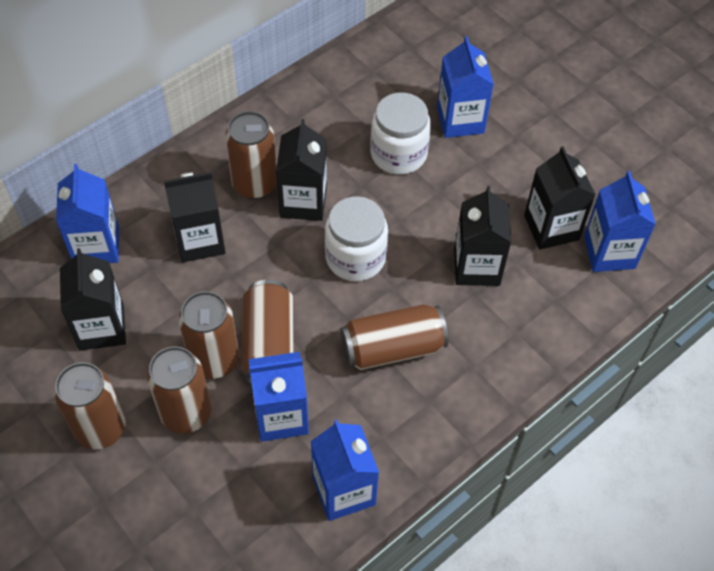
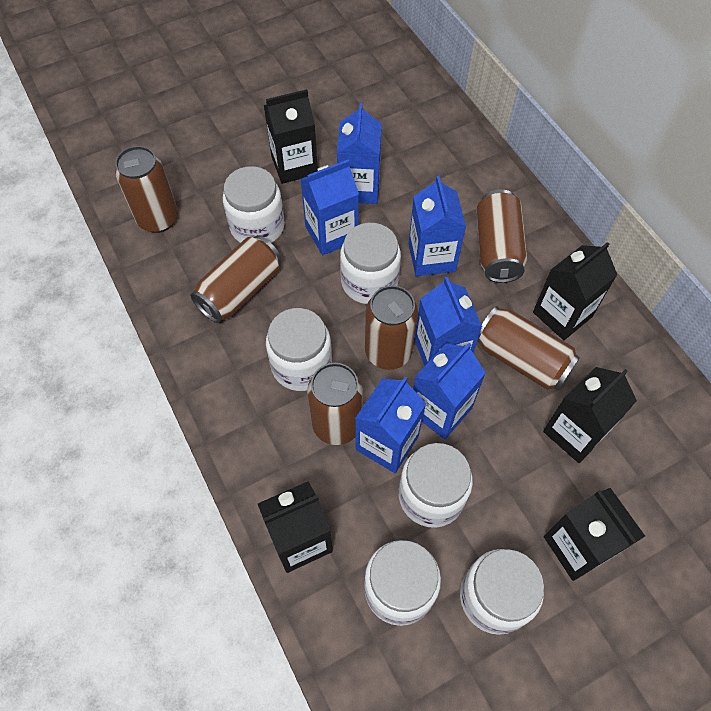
blue carton: [56,164,119,263] [248,352,309,442] [310,420,379,521] [437,36,494,138] [584,171,656,272] = 5 -> [301,159,359,255] [337,103,382,204] [355,377,426,473] [408,176,466,276] [413,343,486,439] [414,277,482,366] = 6
white jar: [325,196,388,281] [371,92,431,175] = 2 -> [223,166,285,243] [266,308,332,391] [340,223,401,304] [364,540,441,626] [399,443,473,528] [460,549,544,635] = 6

